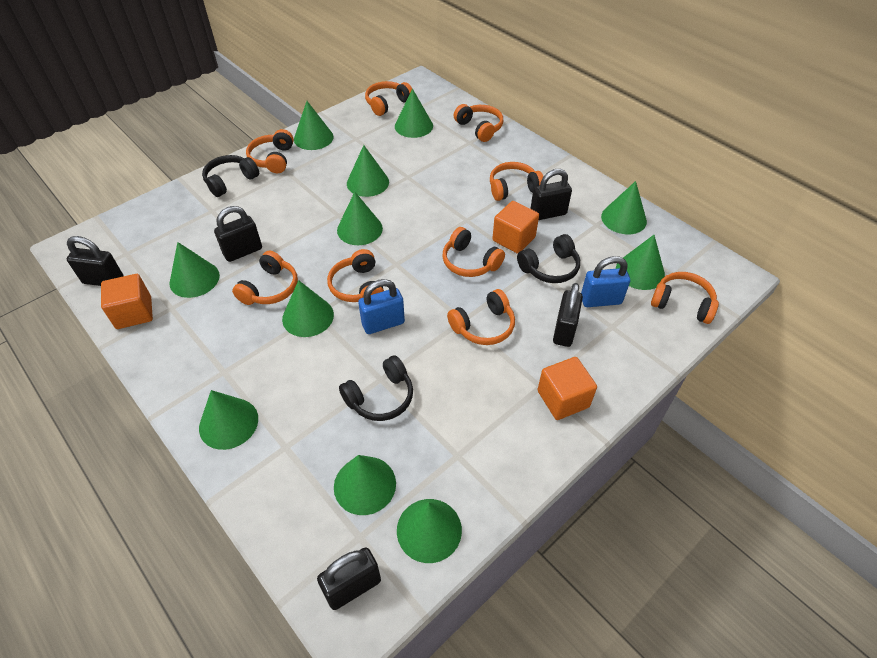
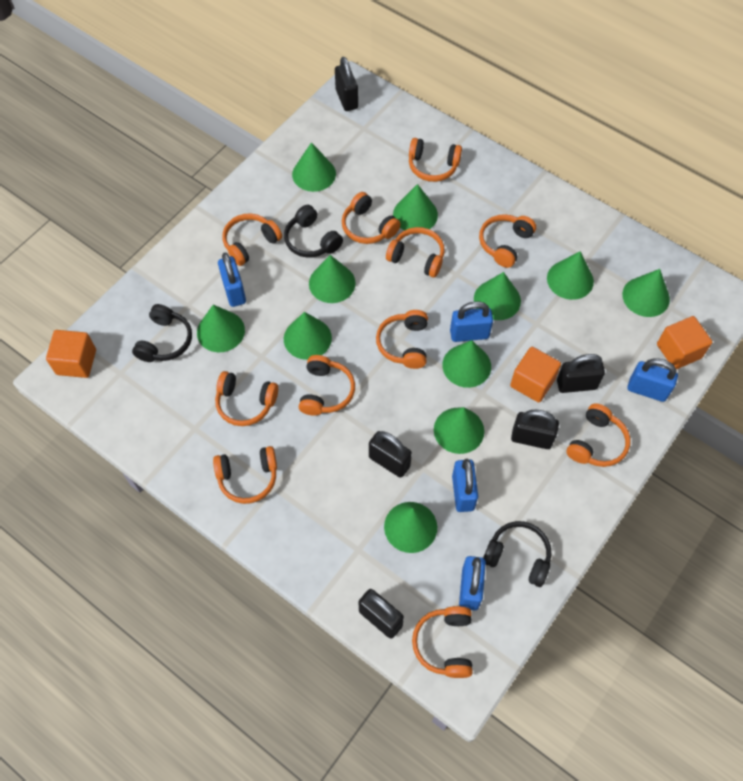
blue padlock: [358,279,405,334] [581,256,630,307] = 2 -> [218,252,246,307] [450,301,493,342] [452,459,478,512] [459,556,486,610] [628,359,678,402] = 5
orange headphones: [232,251,298,305] [246,129,294,173] [327,249,384,302] [365,81,412,116] [442,227,505,277] [447,289,515,345] [454,104,503,142] [490,162,543,201] [651,272,719,324] = 9 -> [213,446,277,504] [215,371,278,426] [223,214,282,266] [299,355,355,416] [342,192,401,244] [376,310,428,369] [386,227,444,278] [409,138,462,182] [412,606,473,678] [479,214,536,268] [566,403,630,467] = 11

